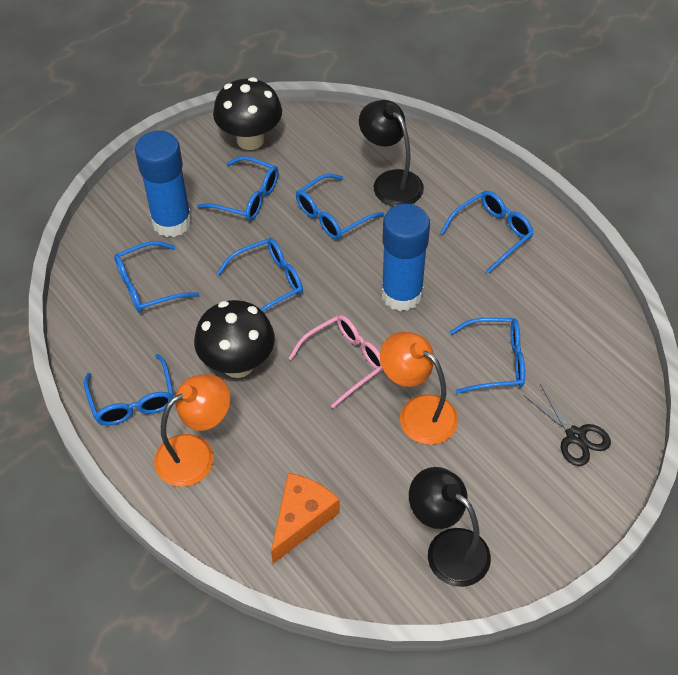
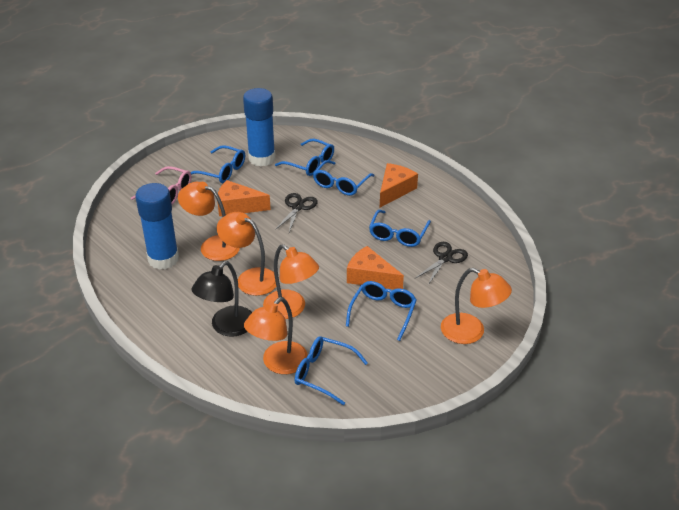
black lamp: [359,100,424,206] [409,467,491,587] = 2 -> [191,261,252,337] = 1
black mushroom: [194,300,275,378] [213,77,282,150] = 2 -> none = 0
black scissors: [523,384,611,466] = 1 -> [275,193,318,232] [415,242,468,285] = 2
blue glasses: [84,354,174,425] [114,241,199,313] [197,156,279,221] [217,238,303,311] [296,173,384,240] [441,191,534,273] [450,318,525,393] = 7 -> [191,145,245,183] [275,139,334,176] [294,336,368,405] [313,160,375,196] [346,281,417,341] [369,210,431,247] = 6
orange cheese: [271,473,340,564] = 1 -> [218,180,271,216] [347,246,404,289] [380,163,418,207] = 3
orange lamp: [154,374,230,487] [380,332,458,445] = 2 -> [178,182,240,261] [217,212,276,296] [244,297,308,374] [263,244,319,319] [441,268,512,344] = 5

